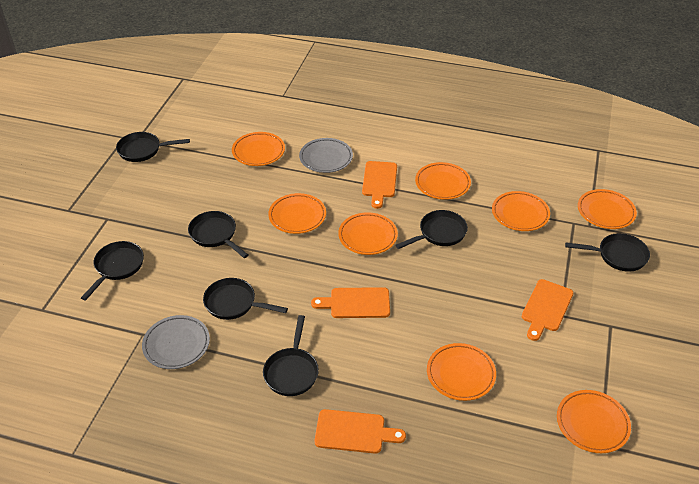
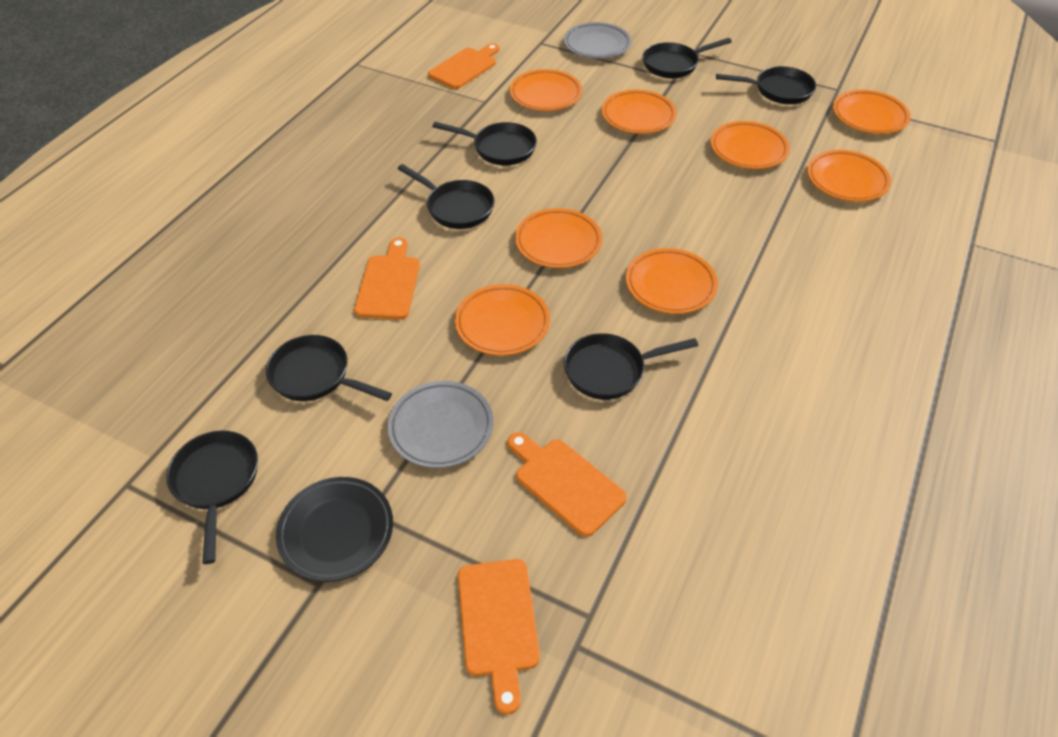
black plate: none = 0 -> [276,477,393,582] = 1

